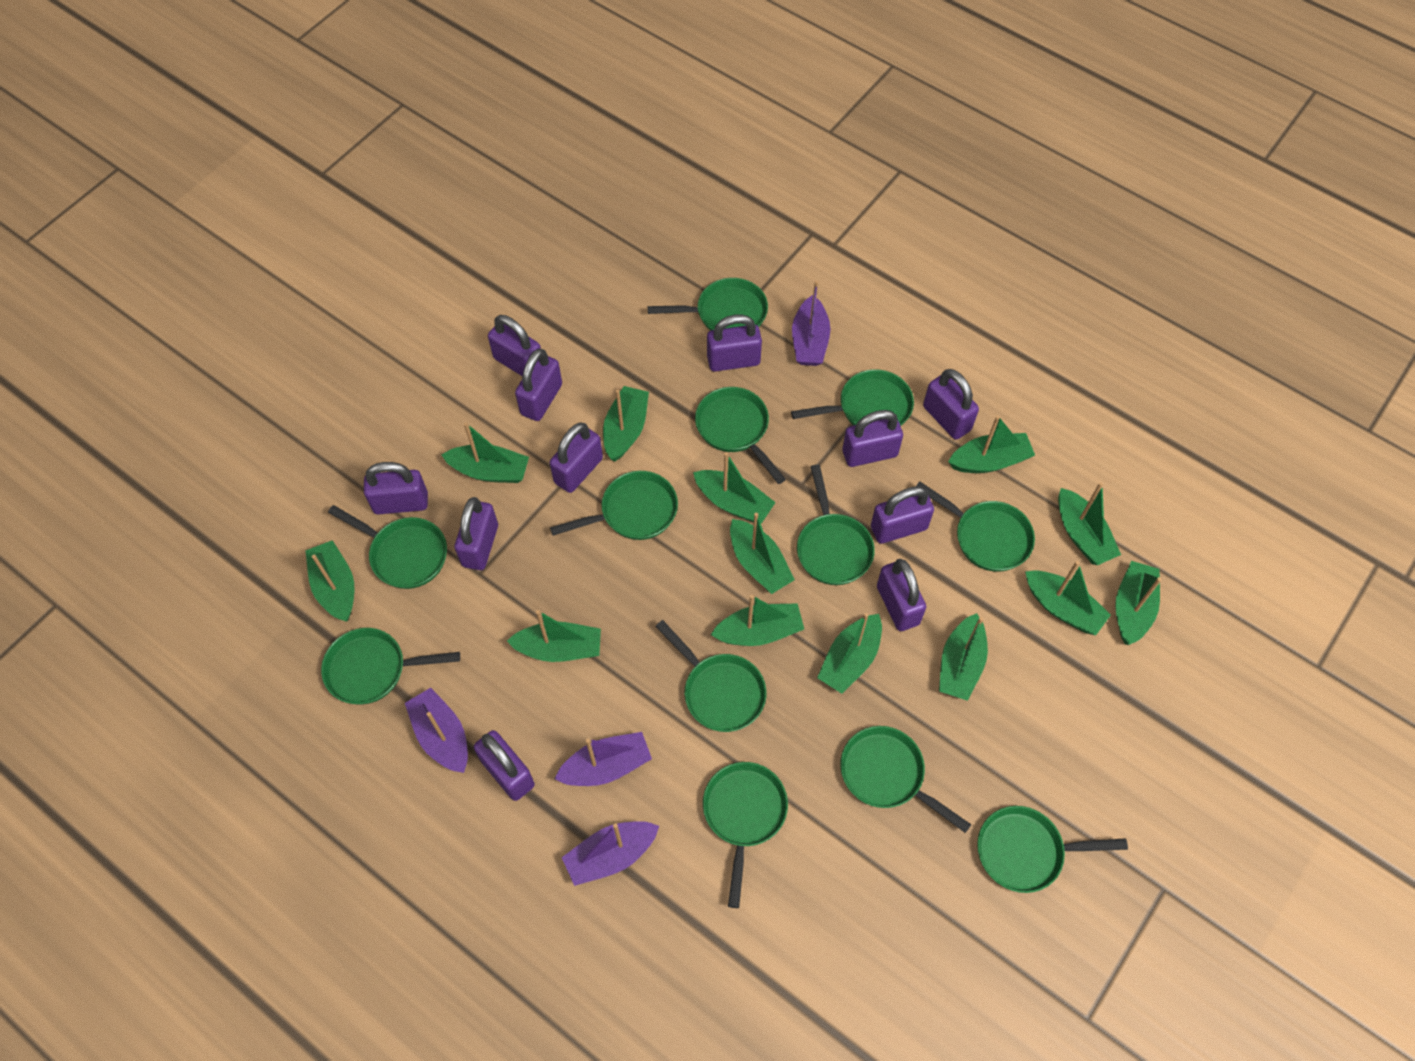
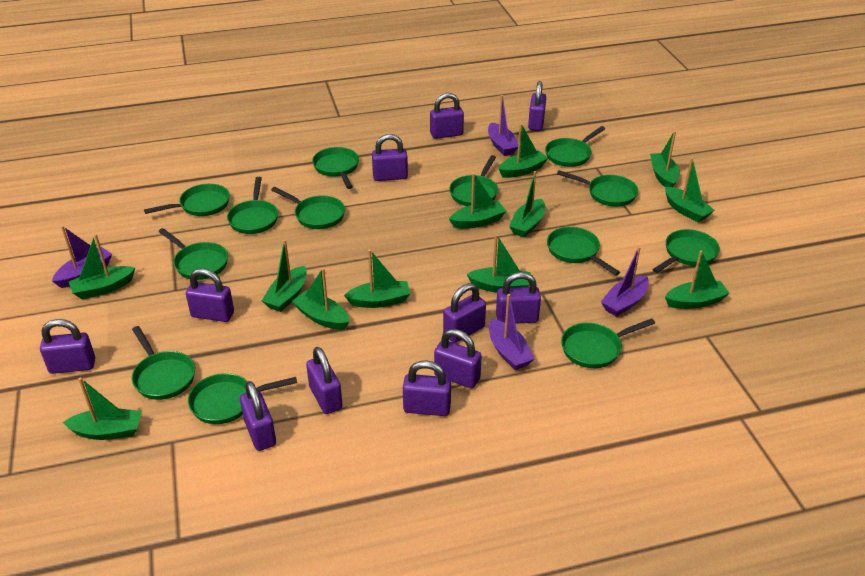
green boat: [305,540,354,621] [442,422,529,483] [507,610,601,662] [603,386,649,462] [693,452,776,523] [711,595,804,646] [730,512,795,594] [817,613,882,694] [939,613,988,701] [948,415,1035,473] [1025,561,1111,635] [1058,482,1121,565] [1115,561,1162,645] = 13 -> [62,378,142,440] [69,234,135,299] [262,240,307,312] [292,268,349,330] [344,250,410,308] [449,173,506,229] [466,234,531,292] [499,124,548,178] [509,171,545,237] [650,131,680,187] [665,158,715,222] [665,250,730,309] = 12
green pan: [321,628,460,704] [328,505,447,589] [550,471,678,540] [648,278,768,331] [655,620,767,732] [695,387,786,484] [703,762,788,908] [791,369,914,426] [797,464,875,585] [840,726,971,833] [916,481,1035,572] [977,806,1128,893] = 12 -> [132,326,195,400] [144,184,230,216] [158,228,228,280] [188,373,297,424] [227,177,278,234] [271,187,345,229] [312,147,359,189] [449,155,498,206] [545,126,605,167] [547,227,620,276] [557,170,638,207] [561,318,655,368] [652,229,720,273] = 13

